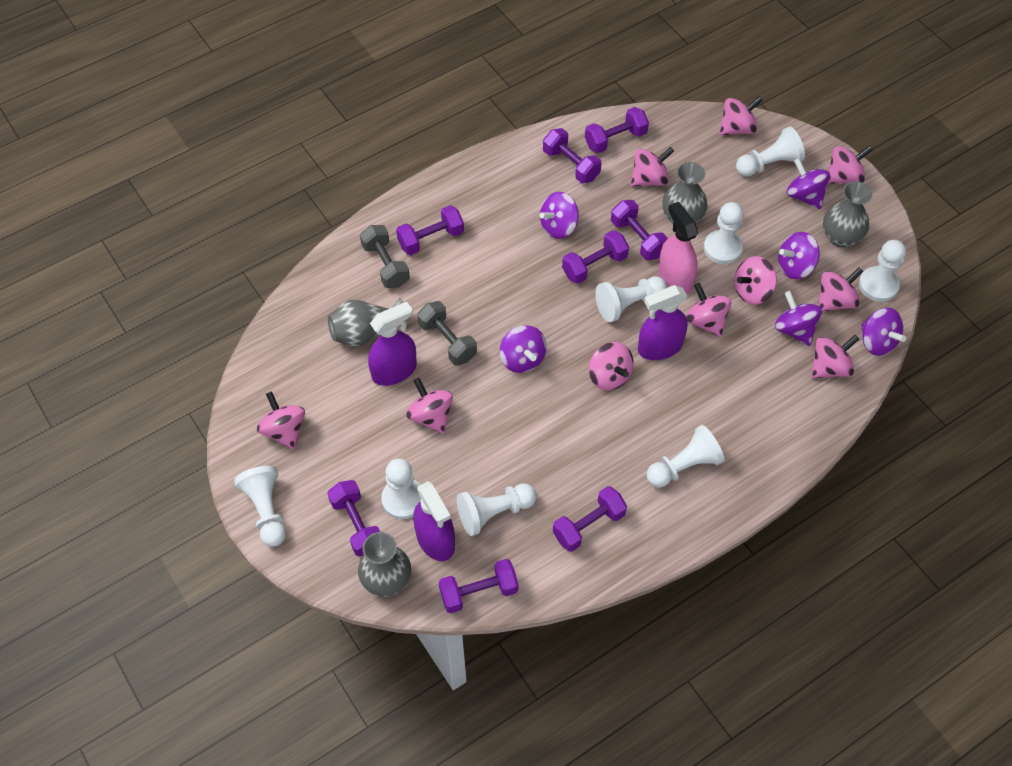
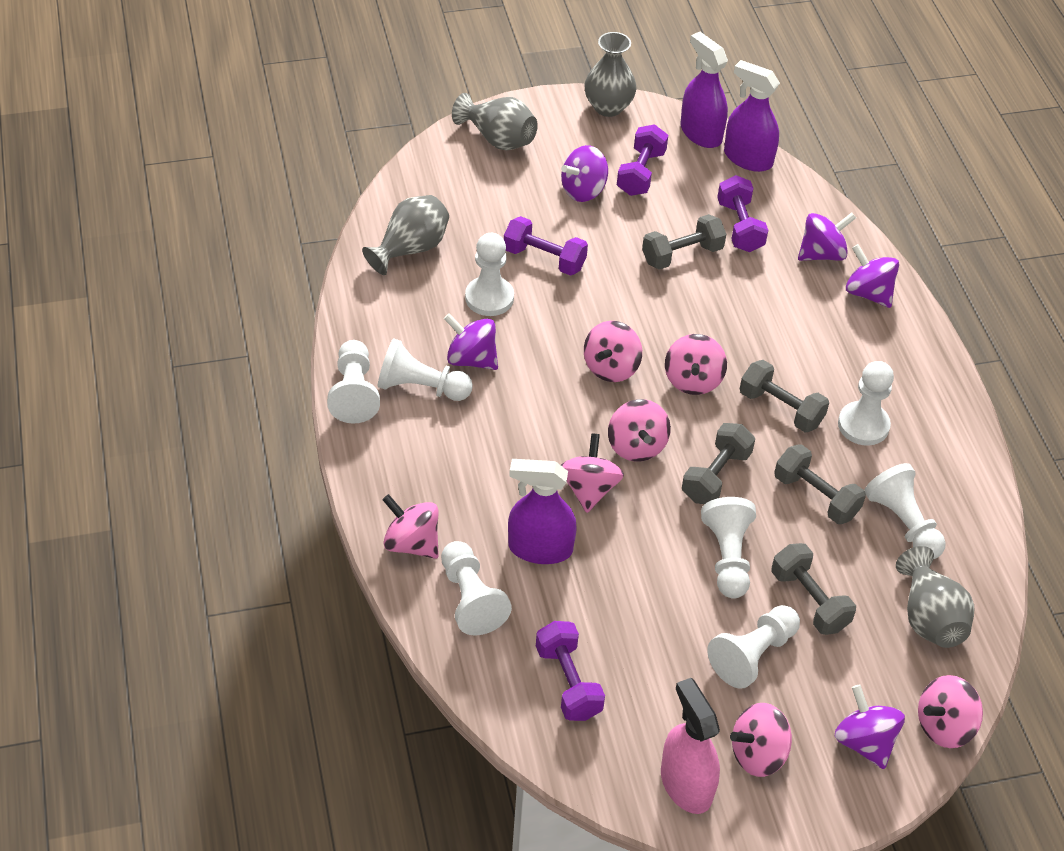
grey dumbbell: [360,225,410,288] [418,301,477,365] = 2 -> [642,214,726,270] [682,423,755,504] [740,360,829,432] [771,543,856,635] [774,444,866,524] = 5
pink spinning top: [257,391,305,450] [406,378,453,434] [589,342,634,390] [630,147,674,187] [686,283,731,337] [719,96,763,135] [734,256,777,305] [811,335,859,378] [818,267,863,312] [828,145,873,184] = 10 -> [382,494,439,559] [561,433,624,513] [584,321,642,382] [608,399,671,462] [665,334,727,395] [730,703,792,777] [918,675,983,748] = 7
purple dumbbell: [327,480,380,556] [396,205,464,255] [439,559,519,614] [543,128,601,183] [553,486,627,552] [562,230,629,284] [585,107,649,153] [611,200,668,260] = 8 -> [504,216,588,276] [536,621,605,721] [617,124,668,196] [717,175,768,252] = 4
purple spinning top: [500,325,547,373] [540,192,579,239] [775,291,822,346] [778,232,820,279] [787,158,830,209] [861,308,906,356] = 6 -> [444,314,498,370] [561,145,608,202] [798,212,856,261] [835,684,905,769] [846,244,899,308] = 5

